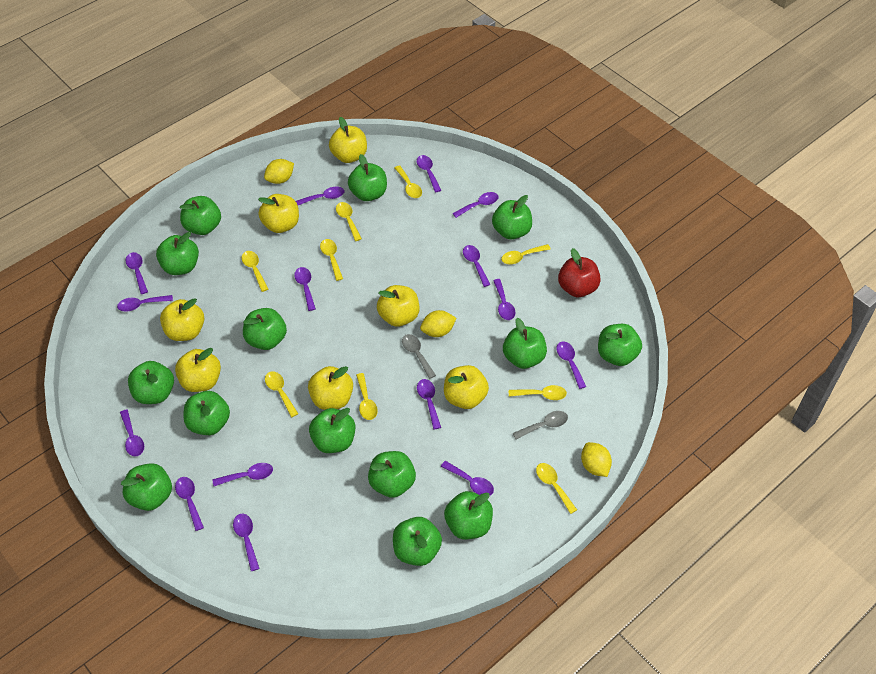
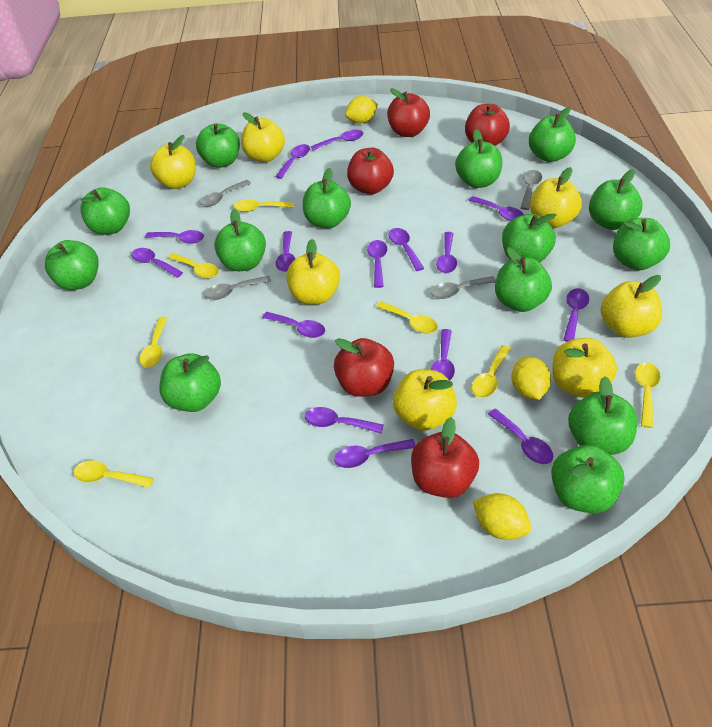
grey spoon: [402,334,436,379] [513,411,568,440] = 2 -> [200,180,251,207] [205,276,271,300] [430,276,496,299] [521,170,542,210] = 4
red apple: [558,248,601,297] = 1 -> [334,338,394,397] [347,148,394,194] [387,88,430,137] [411,417,479,498] [465,104,510,146] = 5
yellow spoon: [242,251,268,292] [265,371,298,417] [320,239,343,281] [336,202,362,241] [356,373,378,420] [395,165,422,198] [501,244,551,264] [509,385,567,400] [536,463,577,514] = 9 -> [73,460,154,488] [139,317,168,368] [168,253,219,279] [234,199,294,212] [376,301,438,333] [472,345,511,398] [635,362,661,428] = 7

